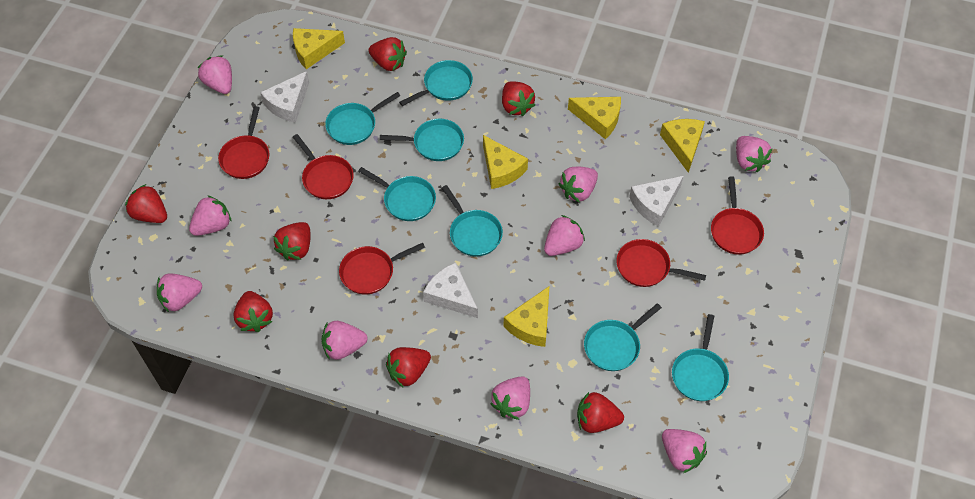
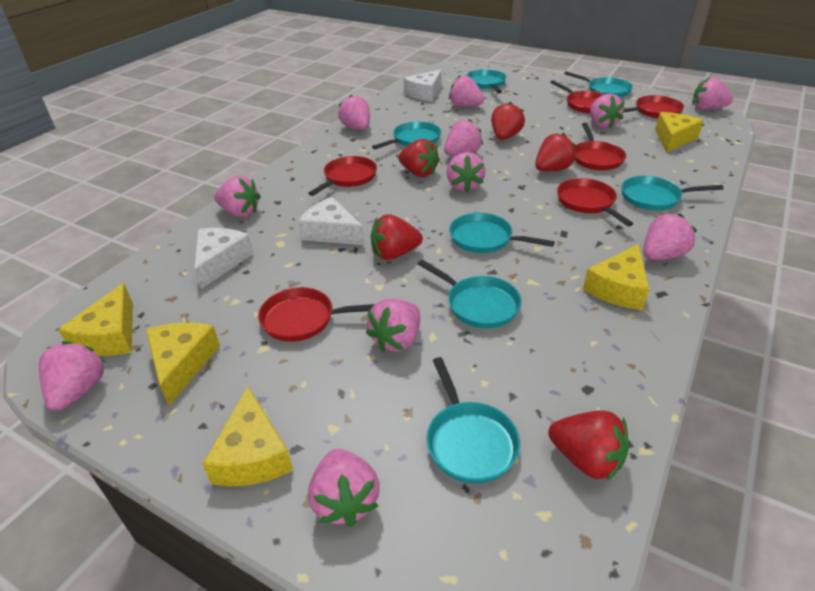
pink strawberry: [157,274,202,312] [189,195,232,236] [198,55,232,94] [321,321,367,360] [490,376,530,420] [544,215,585,256] [559,167,598,203] [662,429,707,473] [736,136,772,172] = 9 -> [39,341,106,411] [214,176,261,217] [308,449,380,527] [338,95,370,130] [366,299,420,352] [444,119,483,156] [446,152,486,192] [449,75,484,107] [590,94,624,128] [643,213,697,260] [692,77,733,110] = 11
red pan: [218,106,269,179] [293,134,354,199] [339,243,425,295] [617,239,706,287] [711,176,764,255] = 5 -> [258,287,375,342] [308,156,377,196] [550,80,605,113] [557,178,633,226] [575,123,626,171] [623,95,684,118] = 6
red strawberry: [125,184,167,223] [233,291,273,332] [273,222,311,260] [369,37,407,71] [386,347,431,387] [502,81,535,116] [577,392,624,433] = 7 -> [371,214,423,260] [398,139,440,177] [491,102,525,140] [535,133,576,171] [548,411,629,481] = 5

